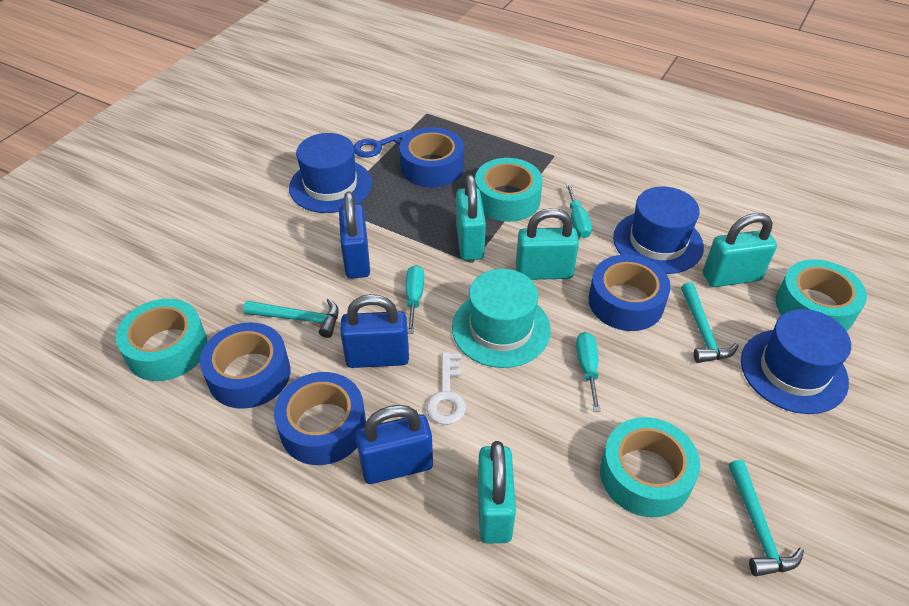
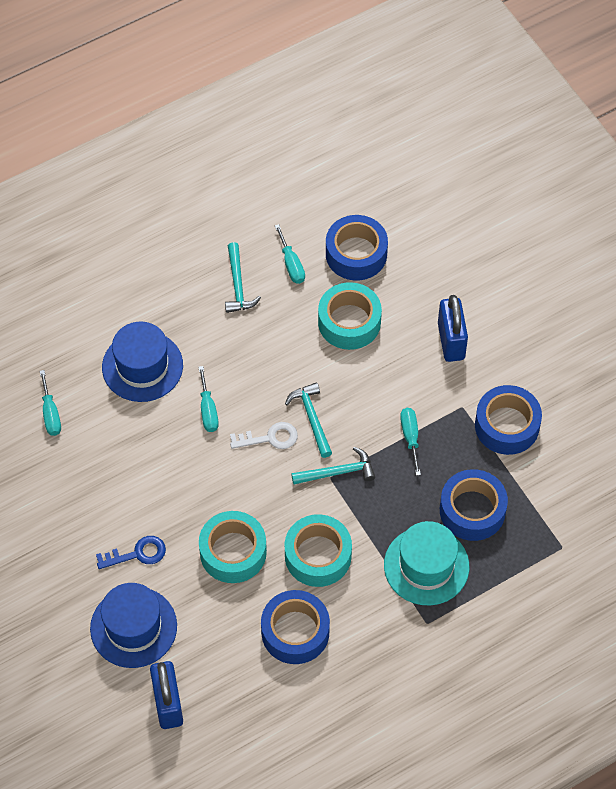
blue hat: [289,133,372,213] [613,187,704,274] [741,309,851,414] = 3 -> [90,583,177,668] [102,322,183,402] = 2
blue padlock: [339,191,370,279] [340,294,409,368] [355,405,433,484] = 3 -> [150,661,183,729] [438,295,468,362] = 2
turquoise padlock: [456,175,486,260] [478,441,516,543] [516,208,579,280] [703,213,777,287] = 4 -> none = 0
turquoise screwdriver: [406,265,424,334] [566,183,592,238] [576,332,601,412] = 3 -> [40,370,61,436] [198,366,219,432] [275,224,305,284] [400,408,421,476] = 4
turquoise tape: [116,298,207,381] [475,158,543,222] [600,417,700,517] [776,259,867,331] = 4 -> [199,511,267,583] [285,514,352,587] [318,282,382,350] = 3

